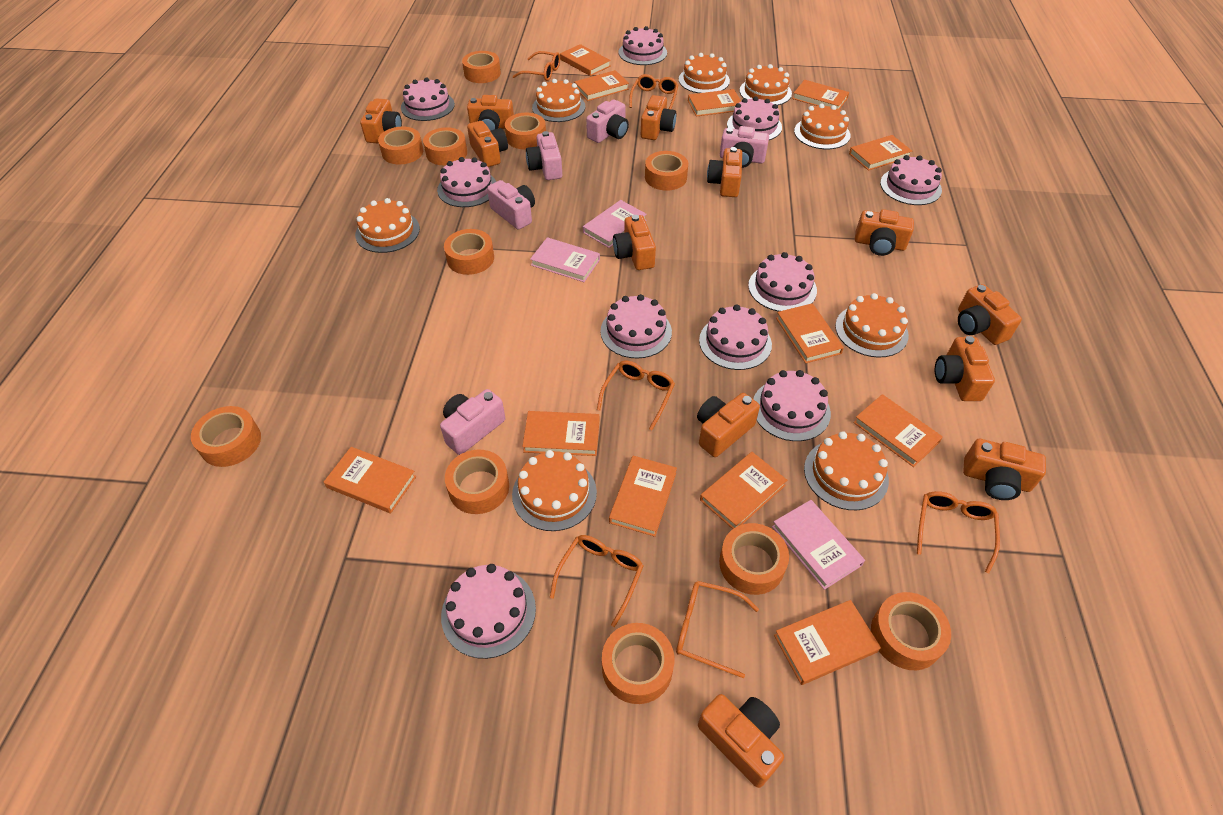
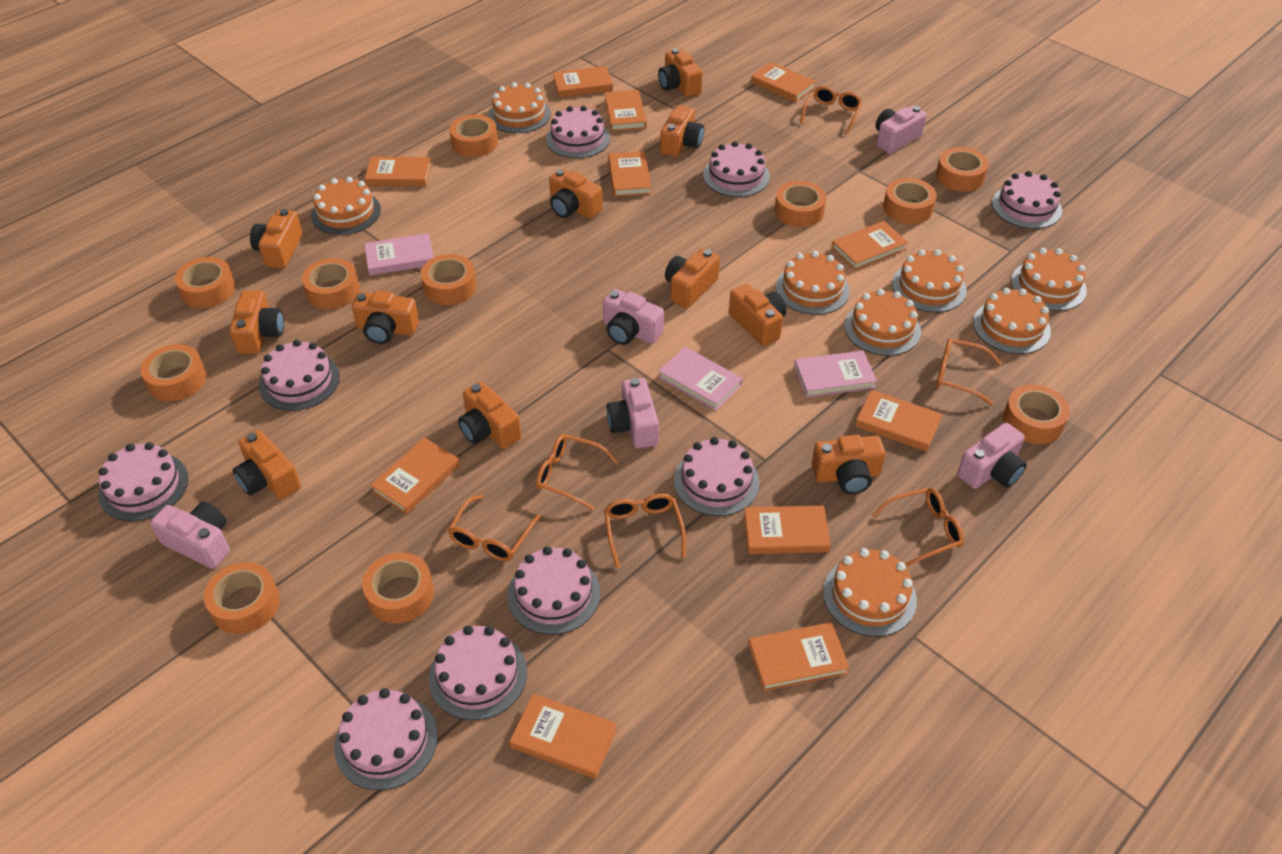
orange book: [324,447,416,513] [522,411,599,456] [560,44,611,76] [574,70,629,101] [609,456,677,537] [688,89,741,117] [700,452,787,529] [774,600,881,685] [776,303,844,363] [792,80,849,110] [849,135,912,171] [853,394,943,467] = 12 -> [365,157,431,186] [370,437,460,514] [509,694,617,779] [553,66,613,97] [605,90,647,131] [608,151,652,197] [744,506,831,554] [748,622,850,691] [751,62,816,102] [832,221,908,270] [855,390,942,452] = 11
orange camera: [360,98,402,144] [467,95,514,131] [467,121,508,167] [613,215,656,270] [641,95,677,140] [697,393,760,457] [698,694,784,788] [707,147,742,197] [855,209,914,256] [935,336,995,401] [958,284,1022,345] [963,439,1046,500] = 12 -> [229,291,284,354] [233,430,301,500] [250,209,303,268] [352,290,419,344] [458,382,522,449] [549,169,603,219] [658,48,703,97] [660,105,704,157] [665,248,720,308] [729,284,786,346] [811,435,886,494] = 11
pink cake: [401,77,455,121] [437,157,496,207] [441,564,536,659] [600,294,672,359] [618,26,667,65] [699,305,772,370] [727,97,782,140] [748,252,817,312] [753,370,831,441] [880,155,942,205] = 10 -> [98,442,188,521] [259,340,340,411] [334,688,438,790] [429,625,527,720] [507,546,600,635] [546,106,610,158] [674,437,760,516] [703,141,770,197] [992,171,1062,229] = 9

